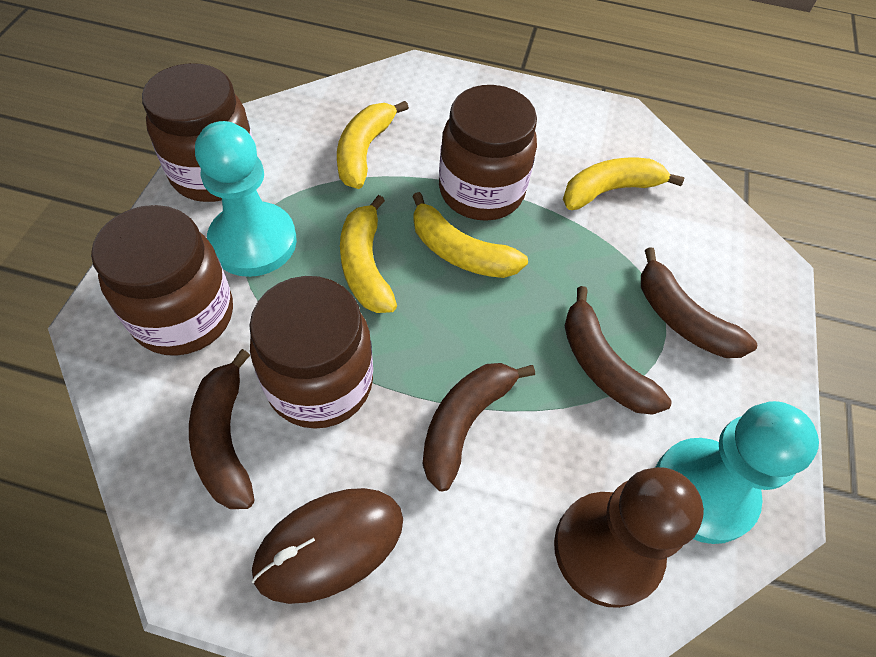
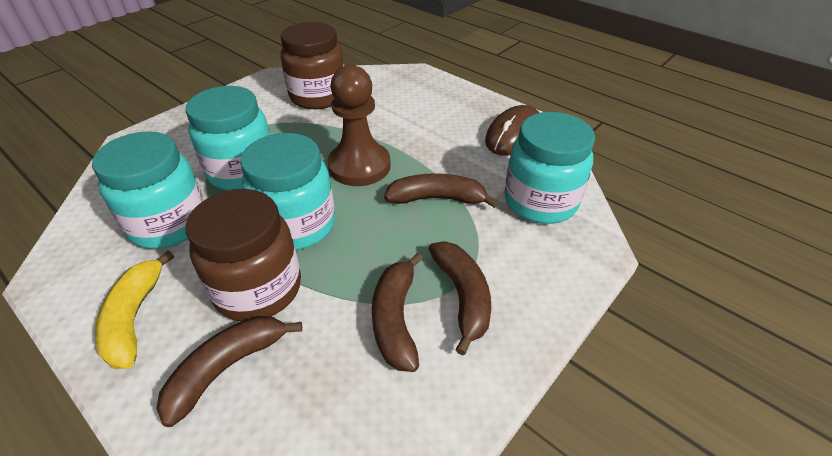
brown jar: [91,205,233,356] [142,63,253,202] [249,276,373,429] [439,85,537,221] = 4 -> [186,189,301,321] [280,22,344,109] = 2
turquoise jar: none = 0 -> [92,131,204,249] [186,86,271,190] [240,133,335,250] [504,112,595,224] = 4
turquoise pawn: [195,121,297,277] [655,401,819,544] = 2 -> none = 0
yellow banana: [337,101,409,189] [340,195,397,313] [412,192,528,278] [563,158,685,210] = 4 -> [95,251,174,369] = 1

